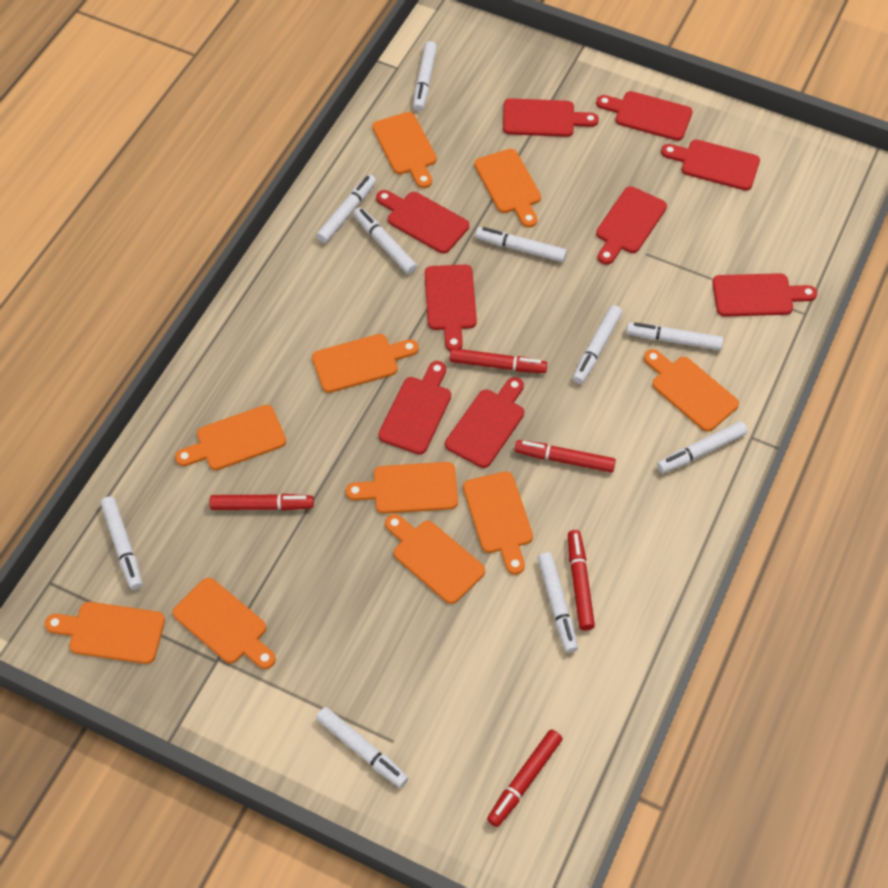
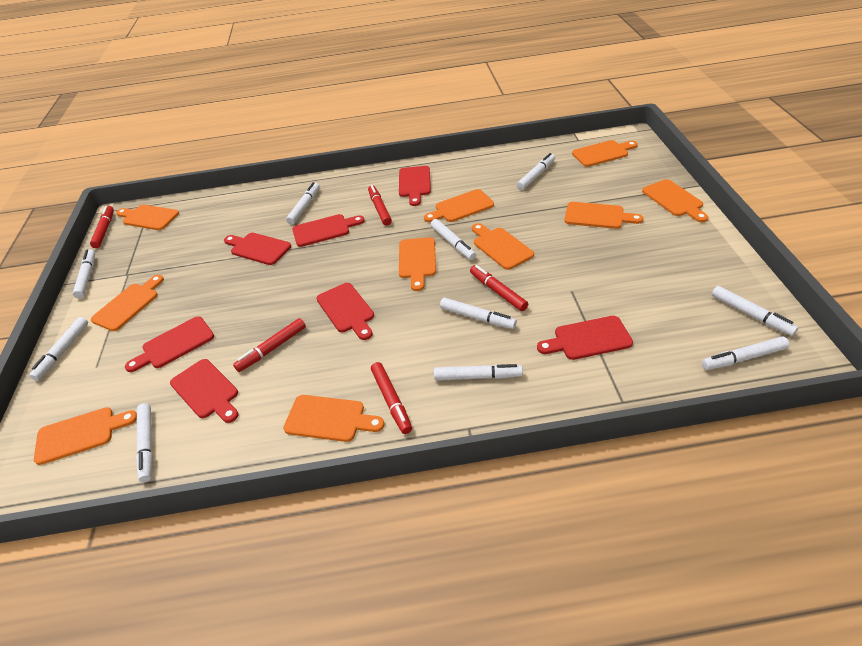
red cutting board: [376,190,469,254] [378,361,451,455] [425,265,477,351] [445,377,524,468] [503,98,599,137] [596,91,693,141] [596,186,667,265] [661,140,760,191] [712,273,817,317] = 9 -> [125,316,214,372] [170,359,239,423] [224,233,291,265] [292,214,365,247] [316,283,374,340] [399,166,431,206] [537,316,633,360] = 7

